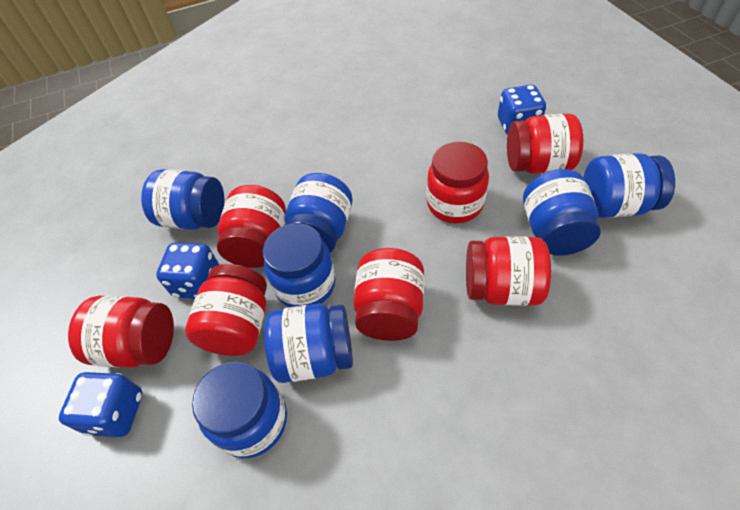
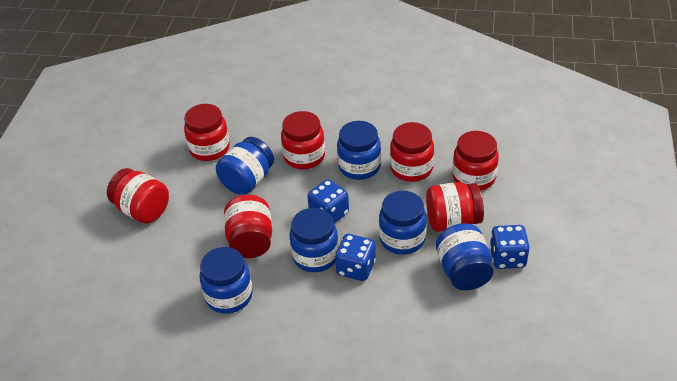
blue jar: [141,169,224,230] [192,362,287,458] [263,223,335,307] [264,304,353,383] [284,173,352,253] [523,169,601,256] [583,153,675,218] = 7 -> [200,247,253,314] [216,137,274,195] [289,208,339,272] [337,121,381,180] [379,191,427,255] [436,224,494,290] = 6

